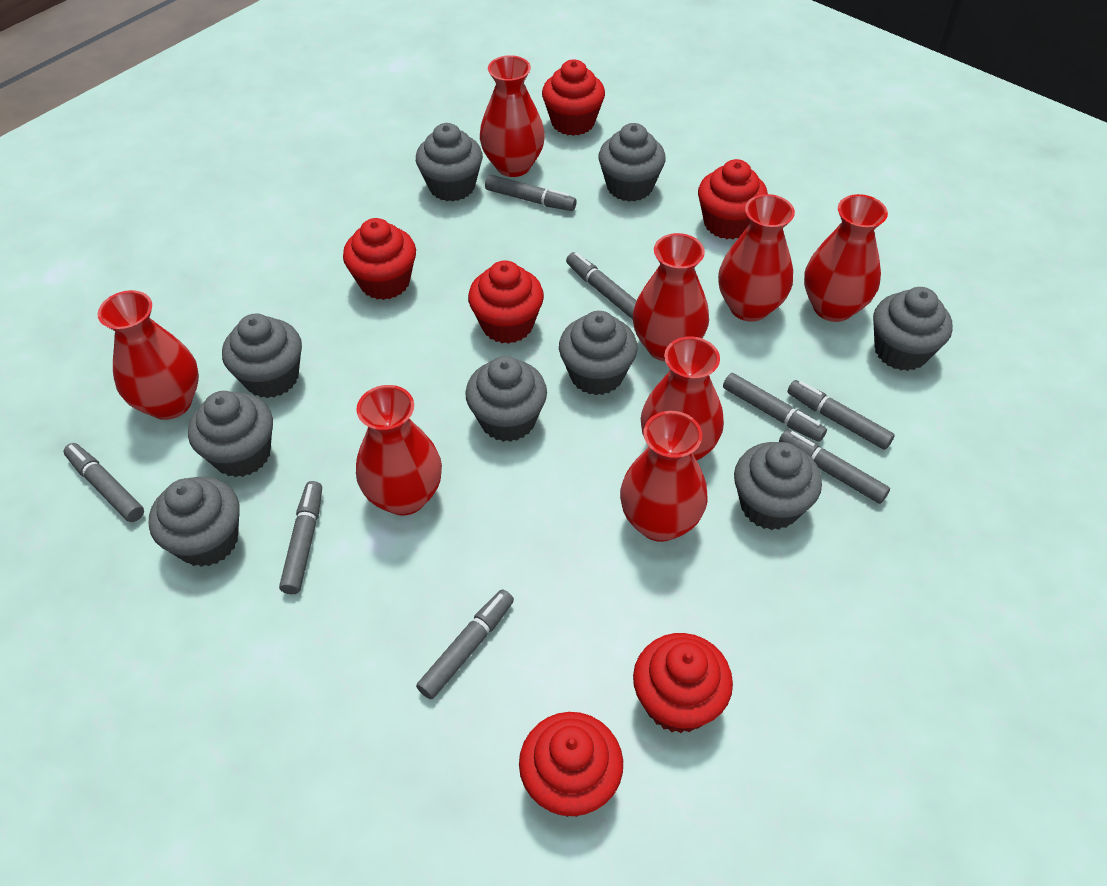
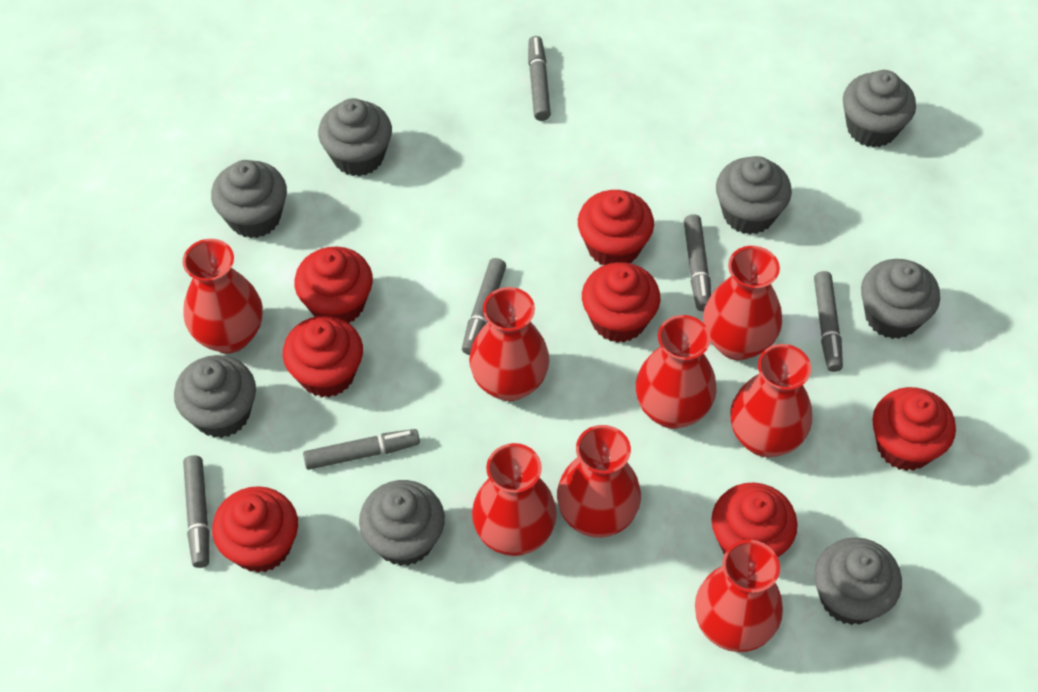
grey cupcake: [149,477,240,567] [188,391,273,477] [222,314,302,398] [416,123,483,202] [465,356,547,442] [559,311,638,395] [598,123,666,202] [734,442,822,530] [873,287,953,371] = 9 -> [174,355,256,438] [211,160,287,238] [318,98,392,177] [359,480,445,566] [716,156,792,235] [814,537,902,625] [843,70,916,148] [861,259,940,339] = 8
grey marker: [63,443,144,522] [279,481,322,594] [416,589,514,699] [485,175,577,211] [566,252,637,319] [723,373,827,442] [779,430,890,504] [787,380,895,450] = 8 -> [183,455,209,568] [303,429,420,470] [462,258,506,355] [528,36,551,121] [684,214,711,311] [814,271,843,372] = 6
red cupcake: [343,218,416,300] [468,260,544,344] [519,712,623,817] [542,59,605,136] [633,633,733,733] [698,159,768,239] = 6 -> [212,486,298,573] [283,316,363,397] [294,247,373,323] [578,190,654,265] [582,262,660,343] [711,483,798,557] [872,387,956,471] = 7

